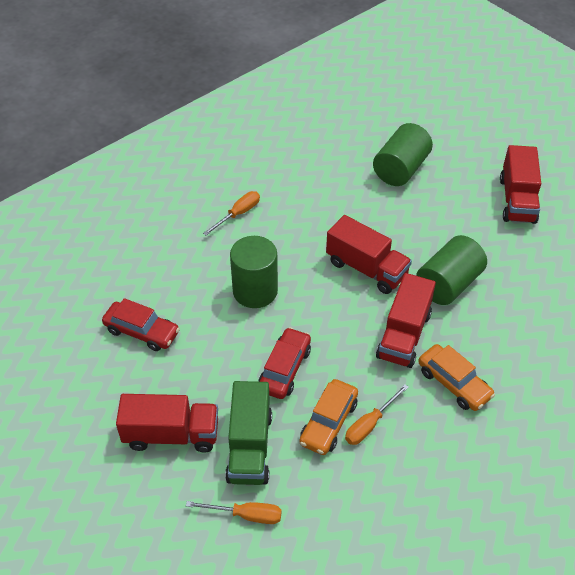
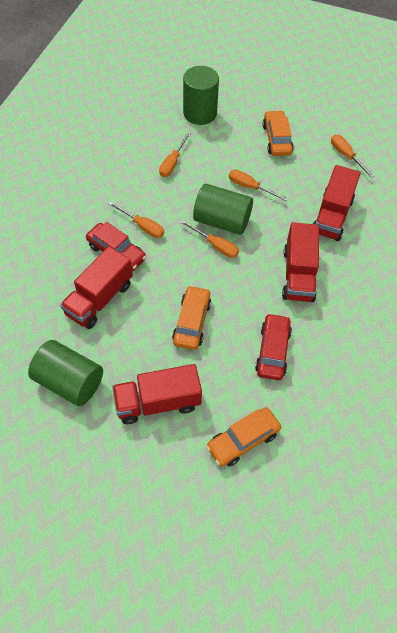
green truck: [225,381,272,485] = 1 -> none = 0
orange car: [300,379,358,455] [418,344,495,411] = 2 -> [172,285,211,350] [206,407,281,467] [263,110,293,156] = 3
orange screwdriver: [186,501,282,524] [203,191,260,236] [345,384,409,445] = 3 -> [108,201,164,238] [159,132,191,177] [180,220,239,258] [229,170,288,201] [331,135,374,178] = 5

